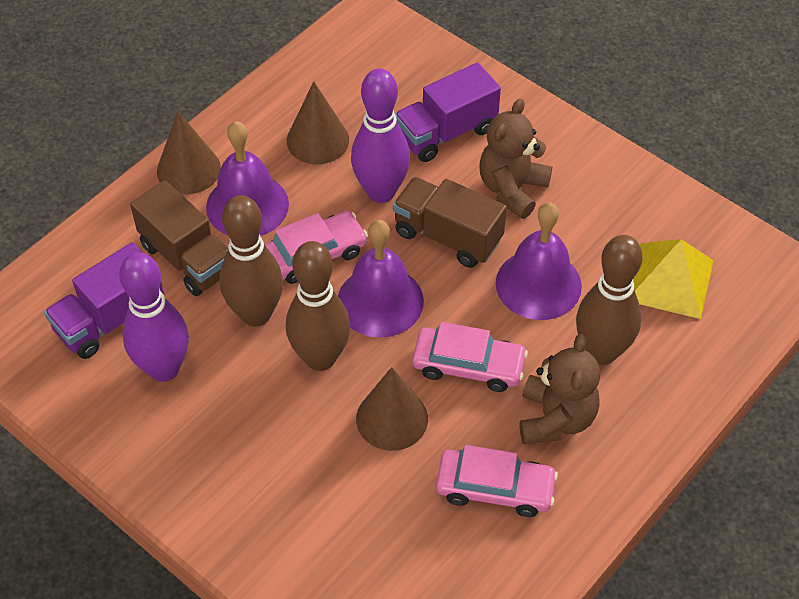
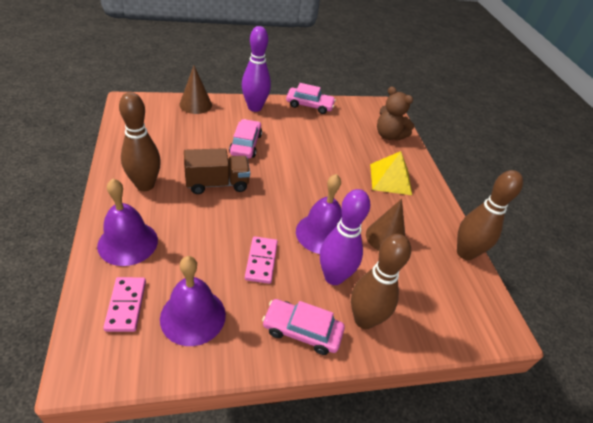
brown cone: [157,111,221,194] [287,81,349,164] [356,367,428,451] = 3 -> [179,66,212,114] [366,199,405,251] = 2
brown teddy bear: [479,99,552,219] [520,334,600,444] = 2 -> [377,86,414,141] = 1
brown truck: [130,180,228,296] [393,177,507,268] = 2 -> [184,148,250,194] = 1
pink domino: none = 0 -> [103,277,146,332] [245,236,278,284] = 2
purple truck: [44,242,164,359] [395,62,501,162] = 2 -> none = 0

